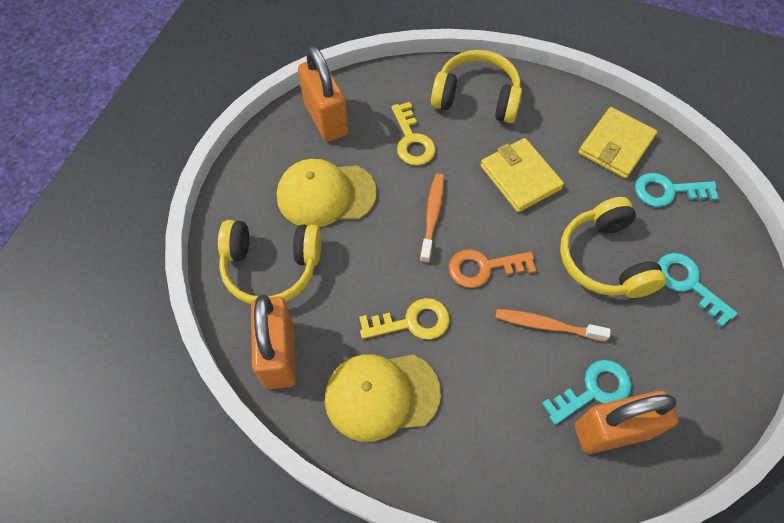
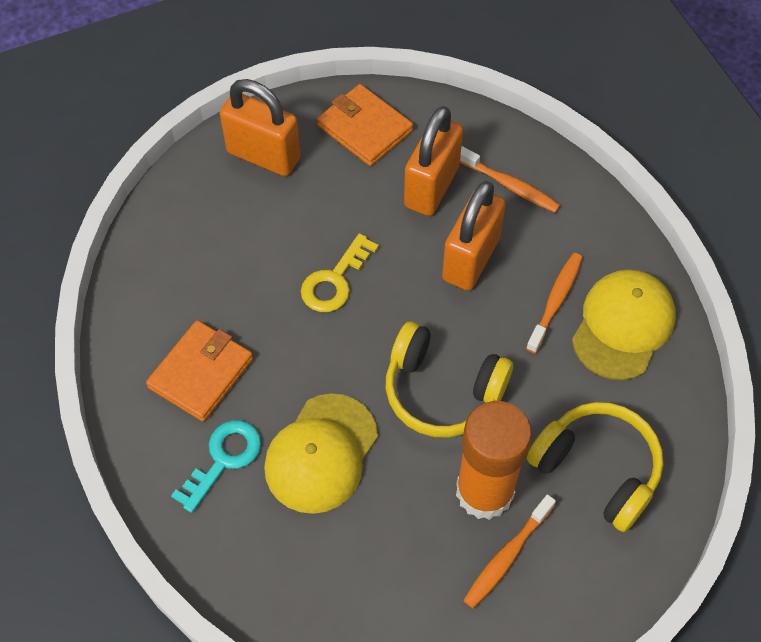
orange glue stick: none = 0 -> [456,401,532,520] = 1
orange key: [449,249,536,288] = 1 -> none = 0
orange toothbrush: [420,173,444,263] [495,309,611,341] = 2 -> [460,146,560,213] [463,494,556,608] [526,253,583,353] = 3
orange wallet: none = 0 -> [146,320,253,422] [317,84,413,166] = 2
turquoise key: [542,360,632,425] [635,173,719,207] [658,253,738,327] = 3 -> [171,420,261,513] = 1
yellow headphones: [218,220,322,305] [431,50,522,123] [560,197,666,298] = 3 -> [386,321,513,438] [527,402,663,532] = 2
yellow key: [359,298,450,340] [391,102,436,166] = 2 -> [301,233,379,312] = 1
yellow wallet: [480,138,564,212] [579,107,658,179] = 2 -> none = 0

